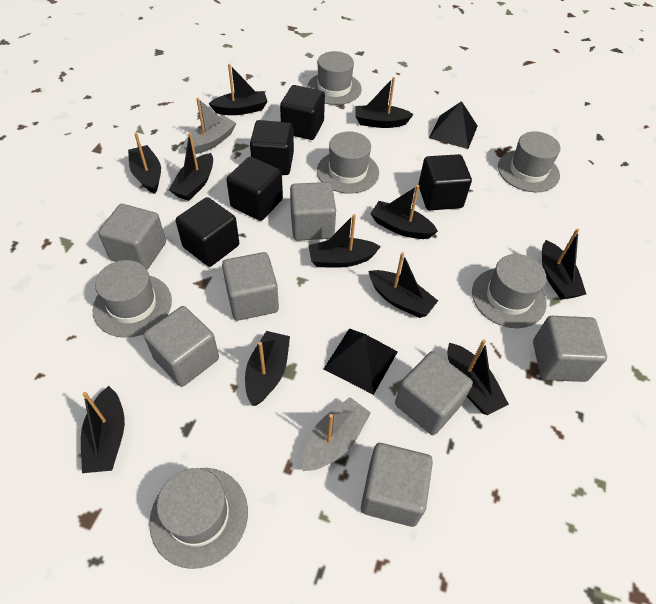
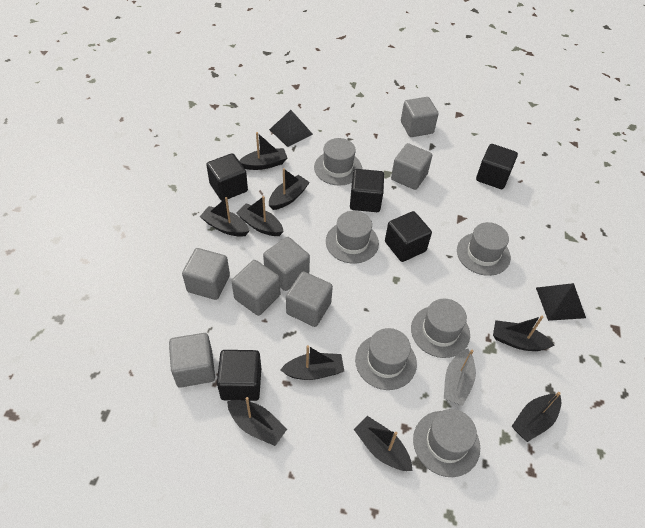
black boat: [81,386,125,473] [128,133,161,194] [169,133,213,201] [208,64,268,115] [245,331,290,406] [308,214,381,268] [356,77,414,128] [369,252,438,318] [370,185,438,239] [447,339,509,415] [542,228,586,300] = 11 -> [200,197,249,237] [227,397,287,446] [237,196,284,236] [239,132,287,170] [269,168,310,210] [280,345,344,380] [354,416,412,471] [493,316,555,351] [512,392,561,442] = 9
grey boat: [184,98,236,154] [302,397,371,471] = 2 -> [444,349,476,406] = 1

